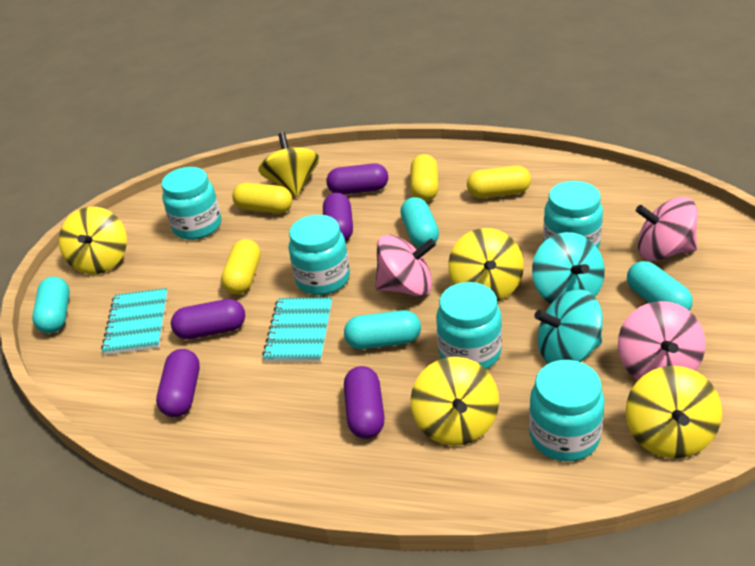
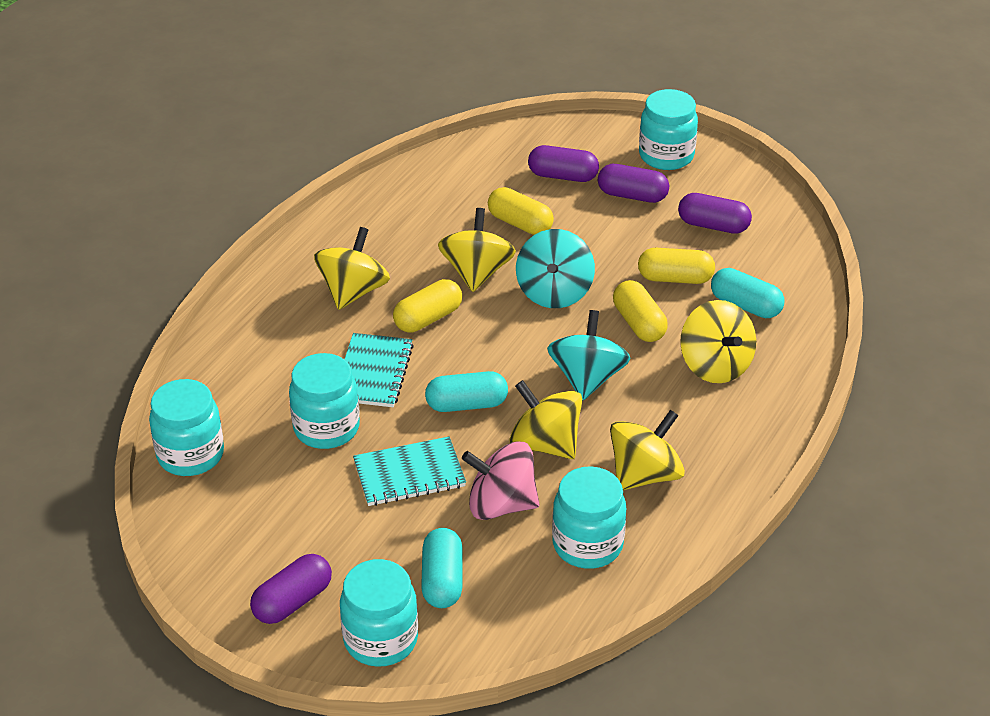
pink spinning top: [375,235,436,297] [618,301,706,380] [636,197,698,261] = 3 -> [462,442,540,520] = 1
purple capsule: [156,349,200,417] [171,299,245,339] [323,193,353,241] [326,163,388,195] [344,366,385,439] = 5 -> [250,554,332,624] [528,145,599,182] [598,164,669,203] [678,193,752,234] = 4
turquoise capsule: [32,277,70,333] [344,310,421,349] [400,197,439,247] [627,261,693,311] = 4 -> [421,528,463,608] [425,371,508,412] [711,268,784,318] = 3

